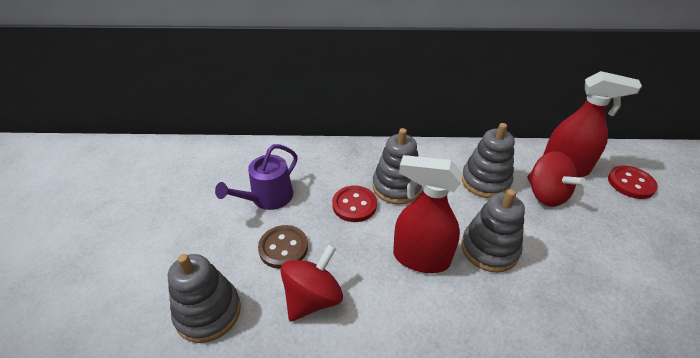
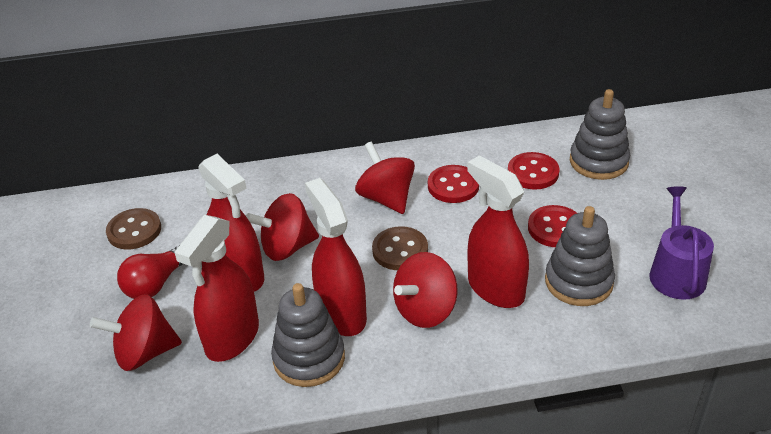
brown button: [258,225,308,269] = 1 -> [106,208,161,249] [372,226,428,270] = 2
grey stacking toy: [168,254,241,343] [372,128,422,204] [461,189,525,273] [462,123,515,198] = 4 -> [271,283,345,387] [545,206,615,306] [570,89,630,180] = 3
red button: [332,185,377,222] [608,166,658,199] = 2 -> [428,165,479,203] [508,152,559,189] [528,205,577,247] = 3
red light bulb: none = 0 -> [117,246,183,299] = 1
red spinning top: [281,244,343,321] [527,151,586,207] = 2 -> [90,294,182,371] [246,193,319,261] [355,142,415,214] [393,252,458,328] = 4
red spray bottle: [393,155,463,273] [543,71,642,177] = 2 -> [174,215,259,362] [199,154,264,292] [305,178,367,336] [467,155,529,308] = 4

